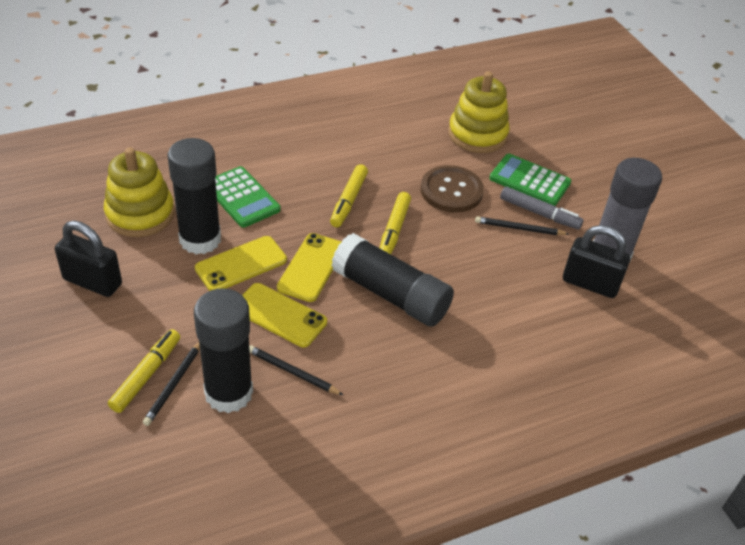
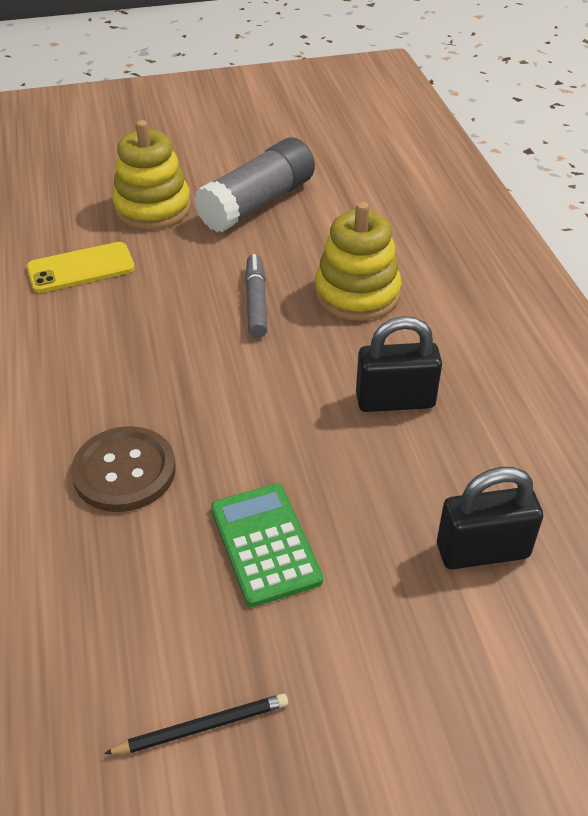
black glue stick: [168,138,221,254] [194,289,253,413] [331,233,454,327] = 3 -> none = 0
black pencil: [143,342,200,426] [249,345,343,395] [475,216,569,235] = 3 -> [104,693,288,754] = 1
green calculator: [215,166,281,228] [489,154,571,206] = 2 -> [211,484,323,607] = 1
yellow marker: [108,329,180,413] [330,164,368,227] [380,192,411,254] = 3 -> none = 0
yellow phone: [195,236,287,291] [242,283,327,347] [277,233,341,302] = 3 -> [27,242,135,293] = 1

